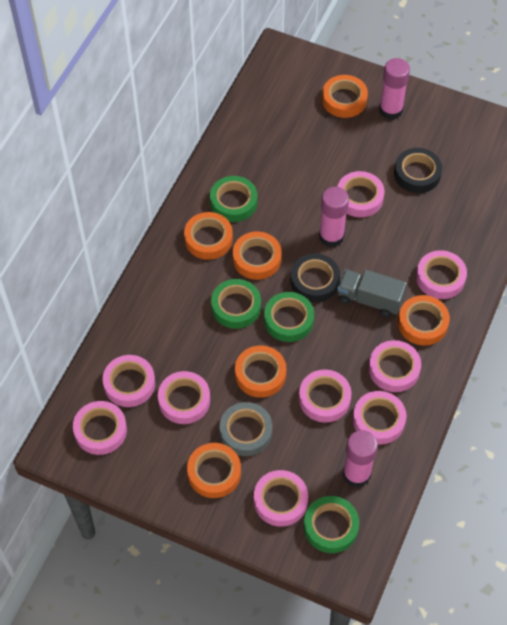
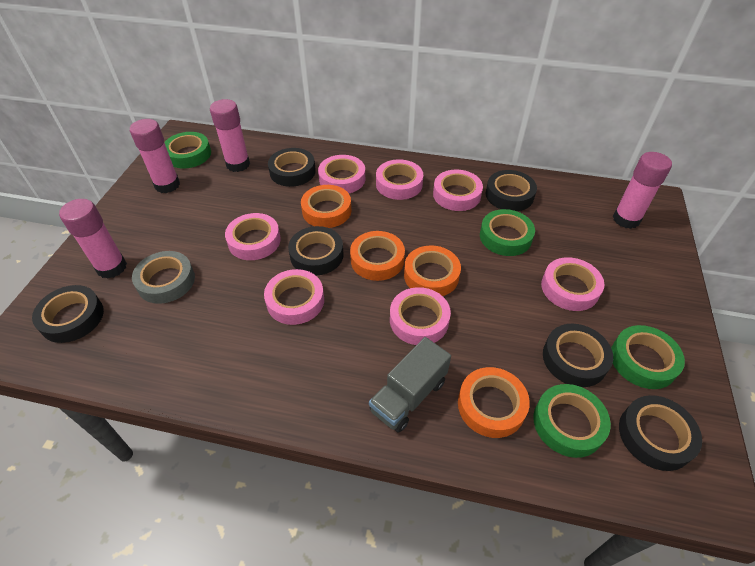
black tape: [291,253,340,302] [394,148,442,193] = 2 -> [32,285,104,343] [268,148,316,187] [288,226,344,275] [486,170,537,211] [543,324,613,387] [619,395,702,471] = 6
orange tape: [184,212,233,260] [187,443,241,498] [233,231,282,280] [235,345,286,398] [322,75,368,118] [398,295,450,346] = 6 -> [301,185,351,228] [350,231,405,281] [404,245,461,296] [458,367,530,438] = 4
pink glue stick: [319,187,349,247] [343,430,378,488] [379,58,410,120] = 3 -> [59,199,127,279] [130,119,180,193] [210,99,250,172] [613,152,672,229] = 4
pink tape: [73,401,127,455] [103,355,155,407] [158,371,210,424] [254,470,308,527] [299,369,351,423] [337,171,385,217] [353,391,407,445] [369,340,421,392] [416,250,467,299] = 9 -> [225,213,281,260] [264,269,324,325] [318,155,365,193] [376,159,423,200] [390,287,451,345] [433,169,483,211] [541,257,604,311] = 7

